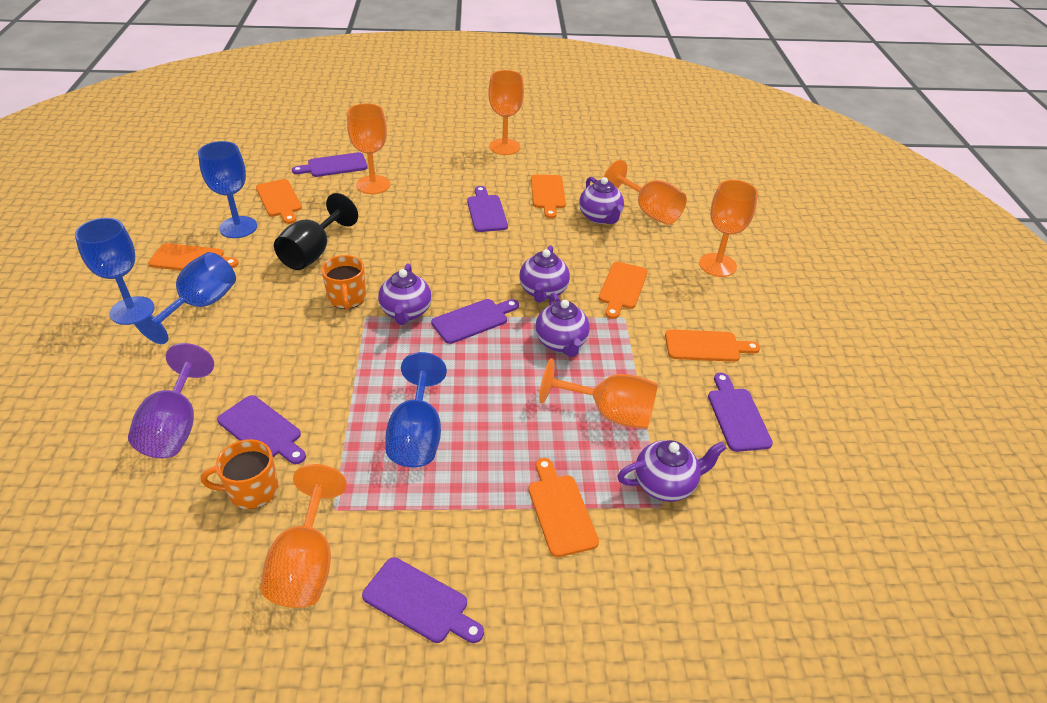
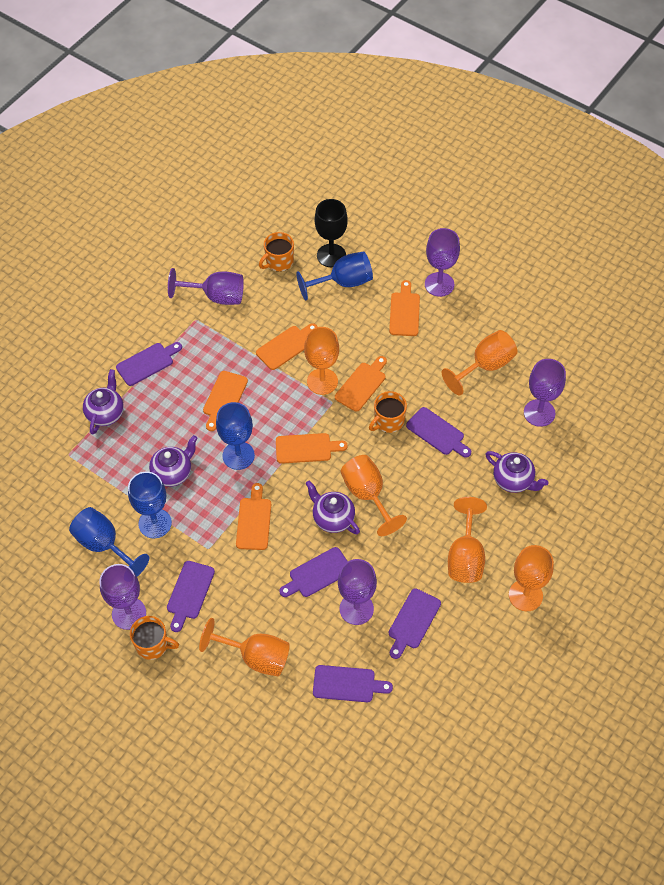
orange mug: [201,439,279,509] [321,255,366,310] = 2 -> [130,616,179,660] [259,232,294,272] [369,391,407,433] = 3
purple goblet: [128,343,214,458] = 1 -> [99,564,146,630] [168,268,244,305] [338,559,377,625] [425,228,460,297] [524,359,566,427] = 5
purple teapot: [378,263,432,325] [519,245,570,302] [535,293,590,357] [579,177,624,224] [617,440,727,502] = 5 -> [83,369,124,435] [149,435,197,487] [305,480,360,534] [485,451,549,493] = 4

